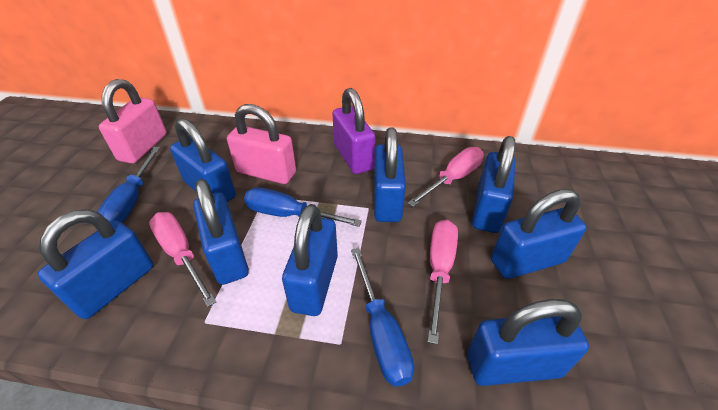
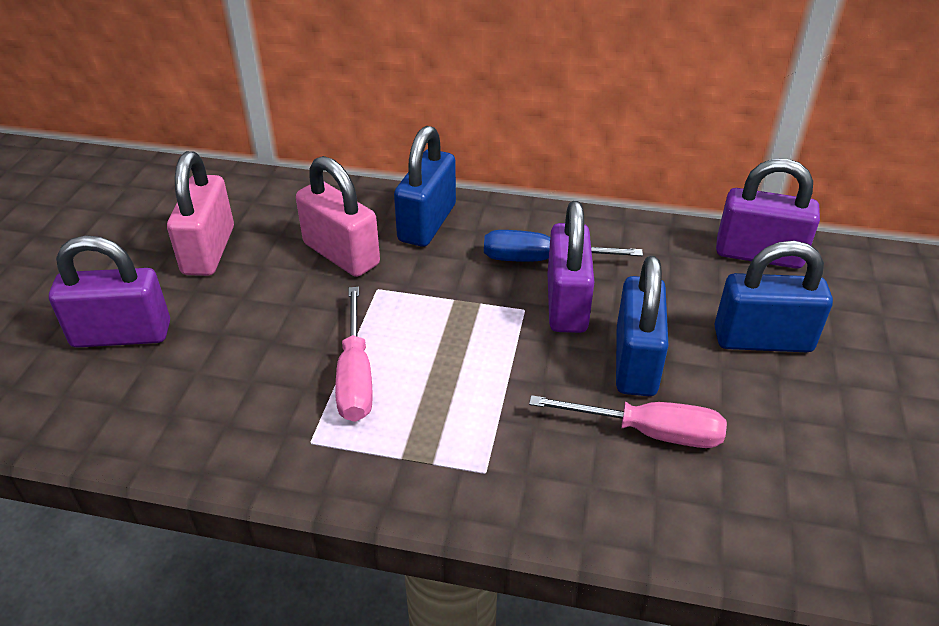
blue padlock: [38,209,153,319] [170,118,236,202] [193,179,249,285] [282,204,338,316] [374,127,406,222] [467,299,589,386] [472,136,516,233] [491,189,587,279] = 8 -> [394,126,456,247] [616,256,669,396] [714,241,833,352] = 3
blue screwdriver: [97,147,160,223] [244,188,362,227] [351,248,414,387] = 3 -> [484,230,643,262] = 1
pink screwdriver: [149,212,217,307] [407,147,484,207] [428,220,458,345] = 3 -> [335,287,373,422] [529,395,727,448] = 2
purple padlock: [332,88,376,174] = 1 -> [49,235,170,348] [547,201,594,333] [716,158,820,269] = 3

